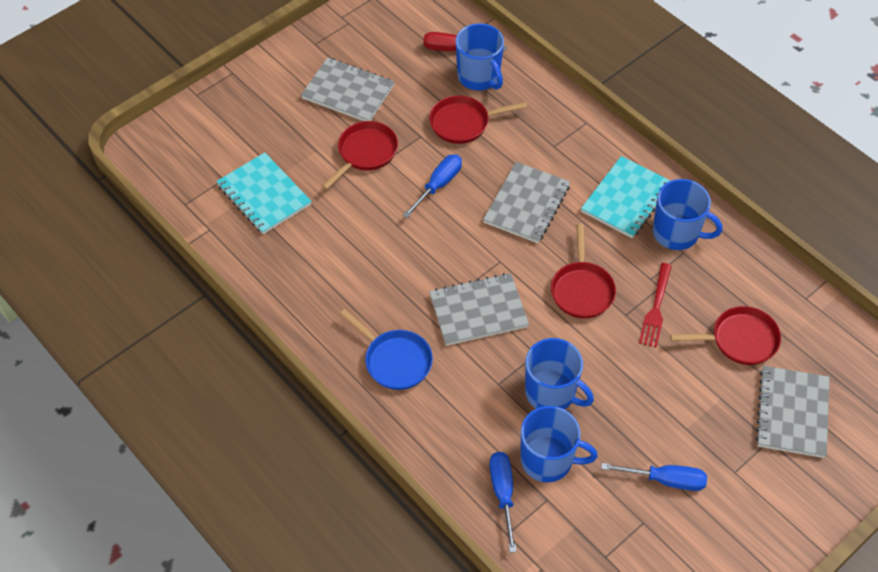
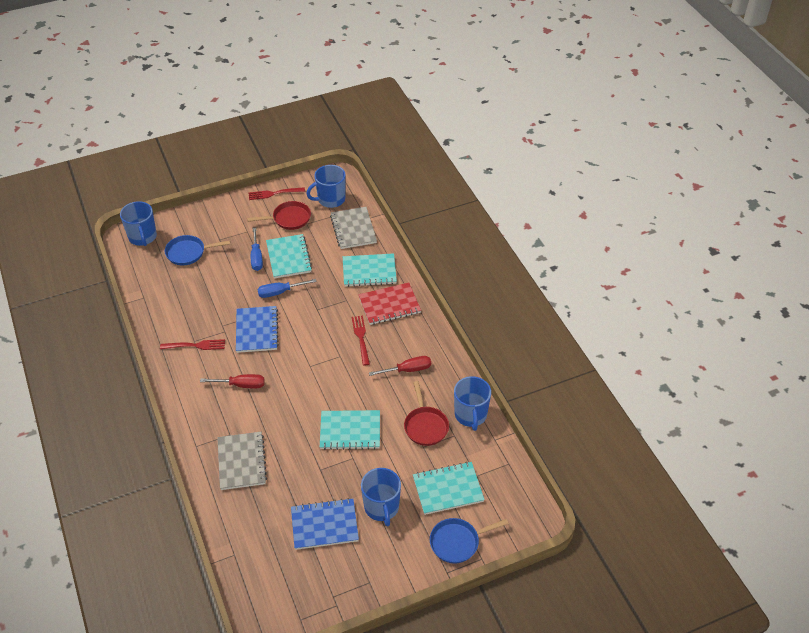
blue notebook: none = 0 -> [236,306,279,353] [291,498,359,550] = 2
blue pan: [340,309,433,390] = 1 -> [165,235,230,265] [430,518,509,564] = 2
blue screwdriver: [403,154,462,218] [490,452,517,553] [601,463,707,491] = 3 -> [251,228,263,271] [257,279,317,298] = 2
grey notebook: [301,58,394,121] [429,273,529,346] [483,162,570,243] [755,366,829,458] = 4 -> [217,432,267,490] [330,207,377,249] = 2
red fork: [639,263,672,348] = 1 -> [160,339,225,350] [249,187,305,200] [352,316,370,366] = 3
red notebook: none = 0 -> [358,283,421,325] = 1
red pan: [322,121,398,190] [429,95,527,144] [551,224,616,319] [670,306,781,365] = 4 -> [247,201,311,230] [404,381,449,446] = 2
red screwdriver: [423,32,507,51] = 1 -> [200,374,265,388] [369,356,431,376] = 2
turquoise notebook: [216,152,312,234] [581,156,671,238] = 2 -> [266,234,312,279] [320,410,380,450] [343,253,397,287] [413,462,485,515] = 4

